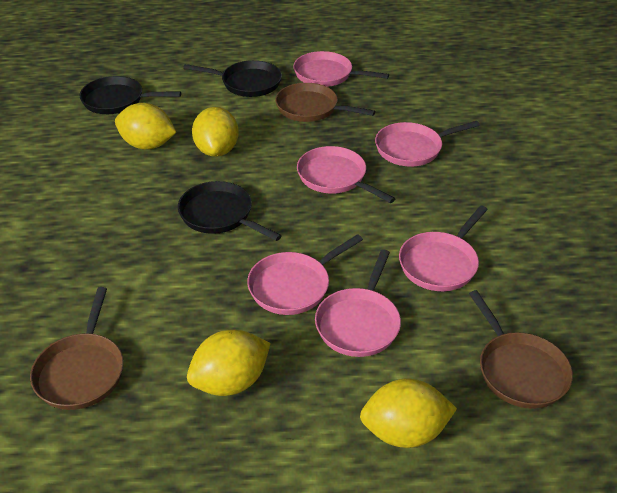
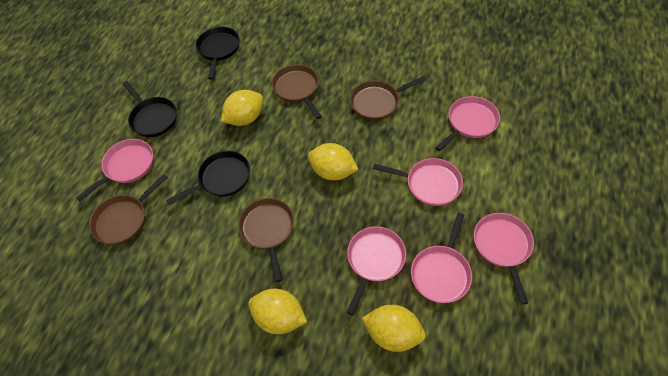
brown pan: [30,287,124,410] [275,83,375,122] [469,290,573,409] = 3 -> [89,174,168,245] [238,198,294,282] [272,64,322,119] [350,76,426,120] = 4

